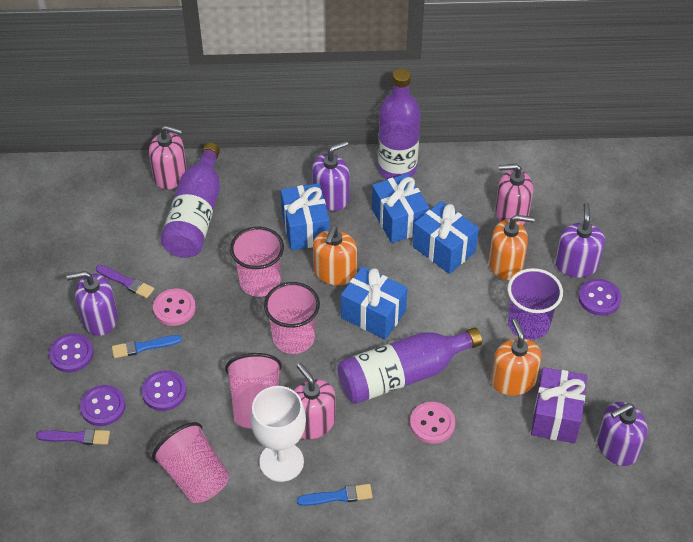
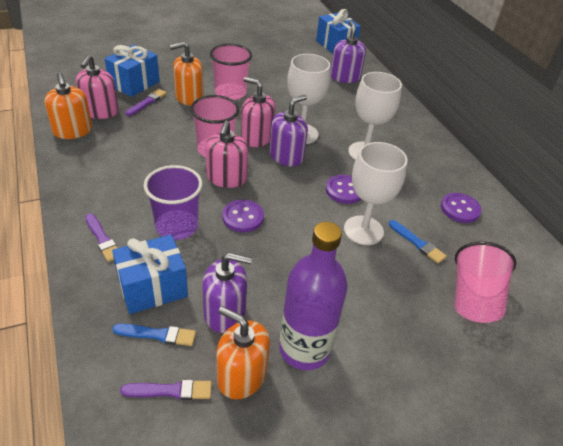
blue gift: [281,183,330,250] [341,266,408,340] [372,173,429,243] [413,201,479,274] = 4 -> [105,45,160,97] [112,235,188,314] [316,9,361,54] = 3
pink button: [153,289,196,326] [410,402,455,444] = 2 -> none = 0
pink cup: [152,422,230,503] [225,353,282,429] [230,227,284,297] [264,282,320,354] = 4 -> [190,95,239,157] [210,44,252,100] [454,242,516,323] = 3
purple bottle: [160,143,220,258] [338,327,482,404] [378,68,421,179] = 3 -> [279,222,348,370] = 1
purple brush: [36,429,110,445] [96,265,154,298] = 2 -> [85,214,117,262] [120,379,212,400] [125,89,167,116] = 3
purple button: [49,333,94,372] [80,385,126,426] [142,370,187,411] [578,279,621,316] = 4 -> [222,200,264,232] [326,175,361,204] [441,193,481,223] = 3
purple gift: [531,367,587,443] = 1 -> none = 0
purple soap dispenser: [66,271,118,336] [312,141,350,211] [555,203,605,278] [597,402,647,466] = 4 -> [202,253,252,333] [269,95,308,166] [330,21,366,83] = 3
white goblet: [250,386,306,482] = 1 -> [287,54,330,144] [344,142,407,245] [348,72,402,160] = 3

